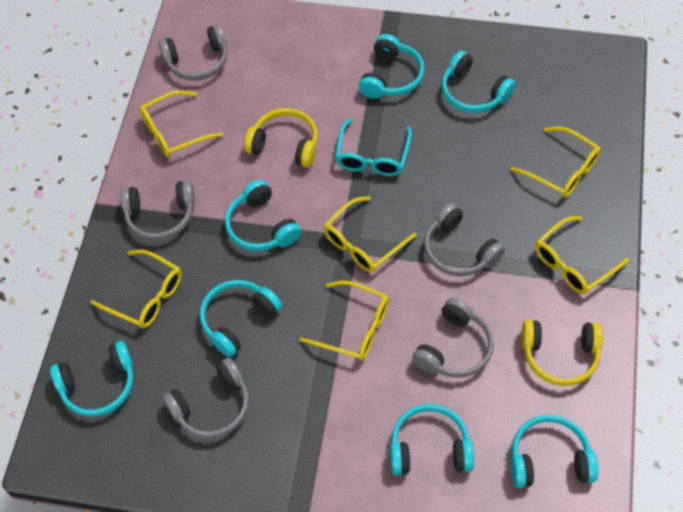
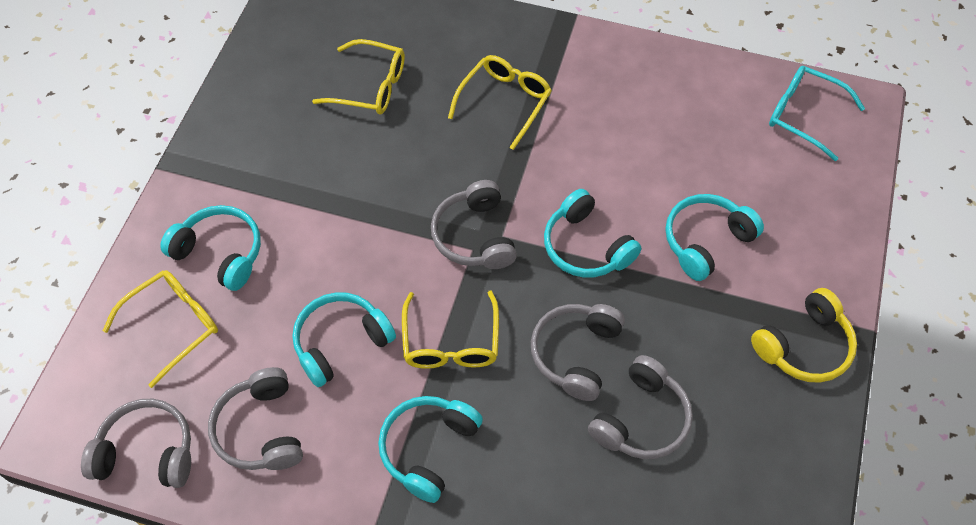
turquoise headphones: [50,341,134,417] [200,280,282,357] [225,180,301,251] [359,34,425,99] [390,404,474,475] [442,51,516,113] [511,415,598,488] = 7 -> [160,205,261,291] [292,292,396,387] [378,396,483,503] [544,189,642,277] [666,194,764,281] = 5
yellow glasses: [90,249,182,328] [140,90,223,157] [299,280,389,361] [323,196,417,272] [510,127,601,198] [535,216,629,294] = 6 -> [102,270,218,388] [312,39,405,115] [402,291,499,369] [448,55,552,150] = 4
yellow headphones: [244,108,318,168] [521,320,603,386] = 2 -> [751,288,857,383] = 1

